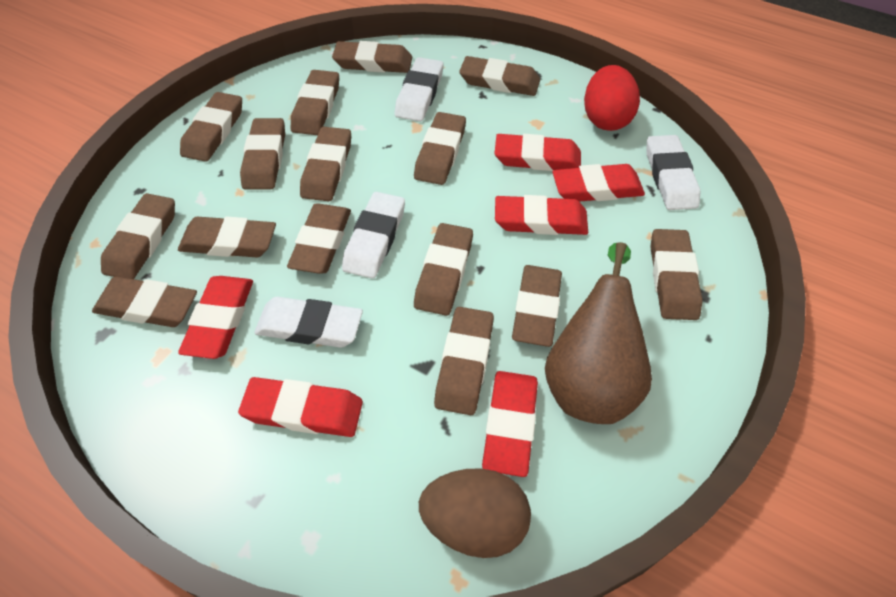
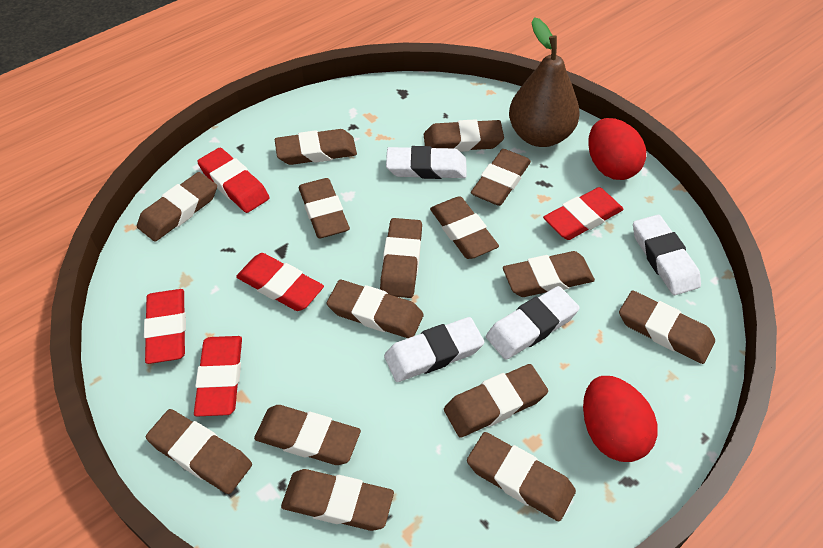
brown egg: [419,468,531,558] = 1 -> none = 0
red egg: [584,65,640,131] = 1 -> [583,376,658,462] [588,118,646,180] = 2
red eraser: [178,276,253,359] [238,377,363,437] [482,371,538,477] [494,134,581,171] [495,195,588,235] [553,164,645,202] = 6 -> [144,289,186,364] [194,336,242,416] [197,148,270,213] [236,253,324,311] [543,187,624,240] = 5

